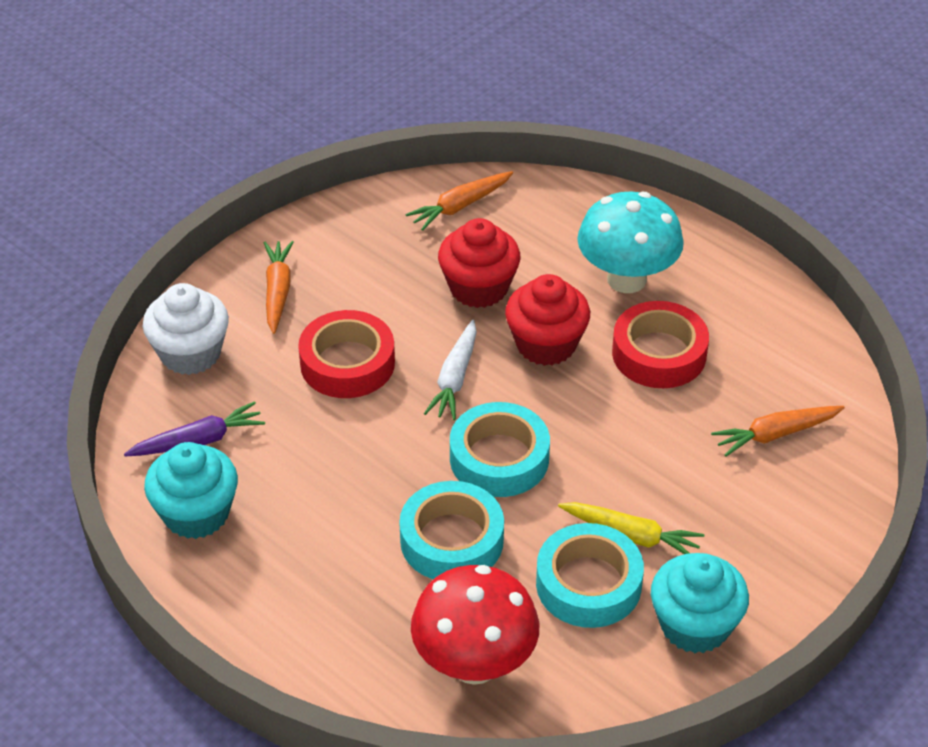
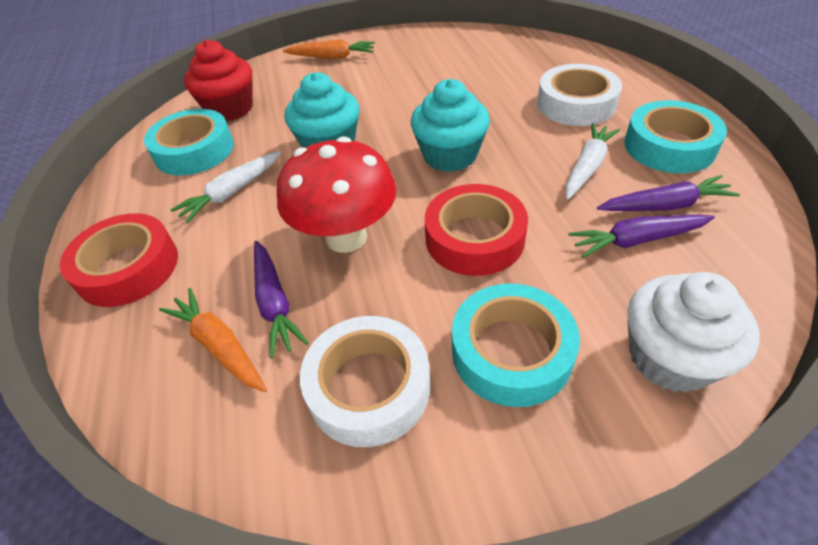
orange carrot: [264,241,294,334] [405,171,513,231] [711,406,845,457] = 3 -> [159,288,267,392] [283,40,375,59] = 2
purple carrot: [124,401,265,456] = 1 -> [254,241,308,358] [569,215,715,258] [597,175,740,211] = 3
red cupcake: [438,218,520,308] [505,274,590,366] = 2 -> [184,40,253,121] = 1
turquoise mushroom: [577,192,684,293] = 1 -> none = 0
white carrot: [424,320,477,420] = 1 -> [171,151,281,223] [565,123,620,200] = 2
white tape: none = 0 -> [300,316,430,447] [537,64,622,126] = 2
yellow carrot: [558,502,704,554] = 1 -> none = 0

